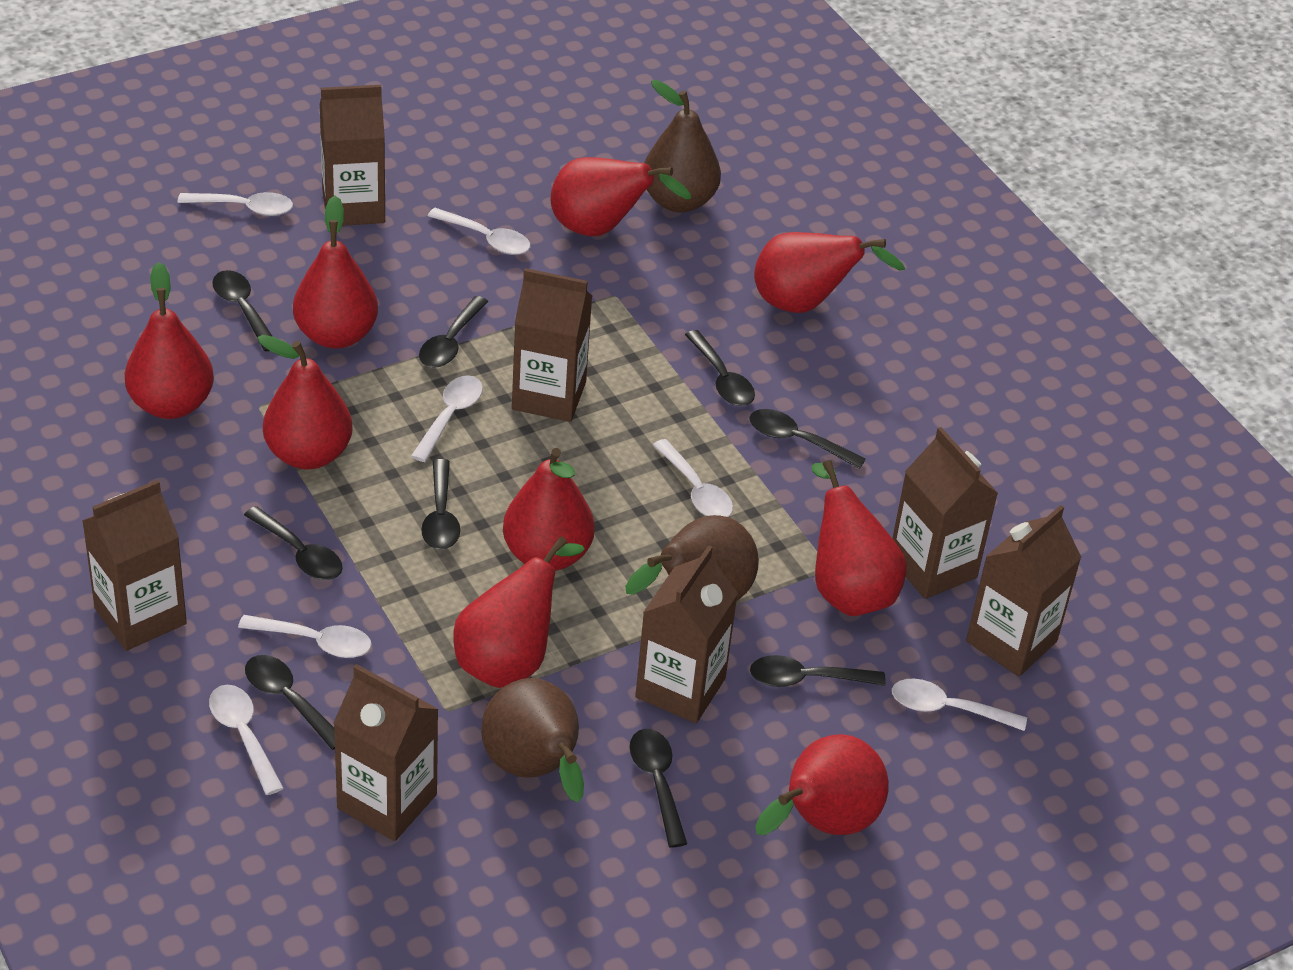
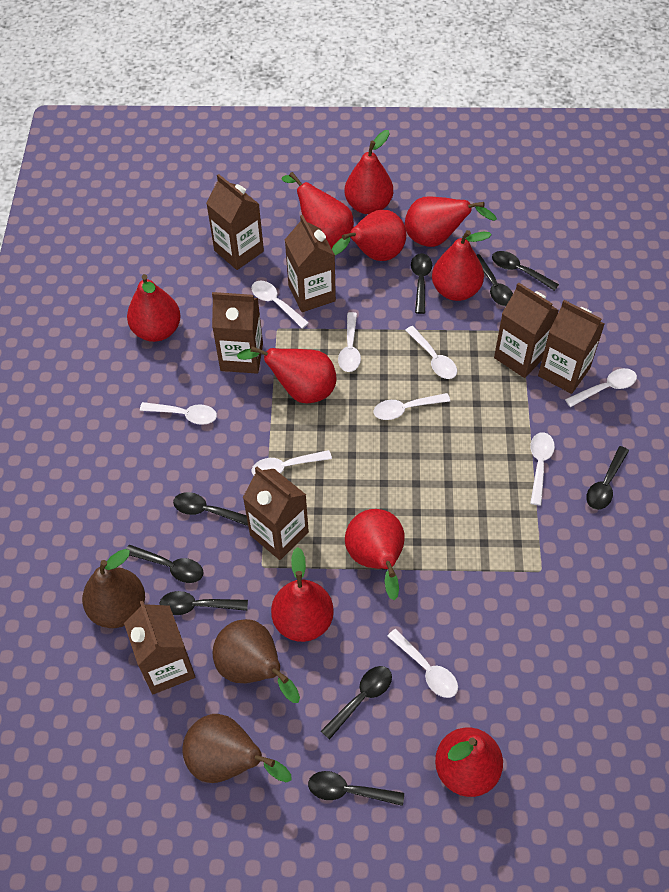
red pear: [124,262,214,419] [257,335,353,470] [293,196,378,349] [453,536,584,688] [503,448,595,571] [551,157,691,236] [754,232,905,313] [755,734,889,835] [811,460,907,616] = 9 -> [127,274,181,342] [237,346,337,403] [271,547,334,642] [282,172,354,249] [332,210,406,261] [345,130,393,214] [345,509,405,600] [405,197,497,247] [432,230,492,301] [435,728,503,797] = 10
white spoon: [177,192,293,216] [209,685,284,795] [238,615,372,658] [411,375,483,462] [428,208,530,255] [653,439,733,517] [892,679,1027,731] = 7 -> [140,402,217,425] [251,281,309,329] [251,450,332,476] [338,312,361,372] [373,393,450,420] [387,629,458,698] [405,326,457,379] [530,432,555,505] [565,368,637,407] = 9

